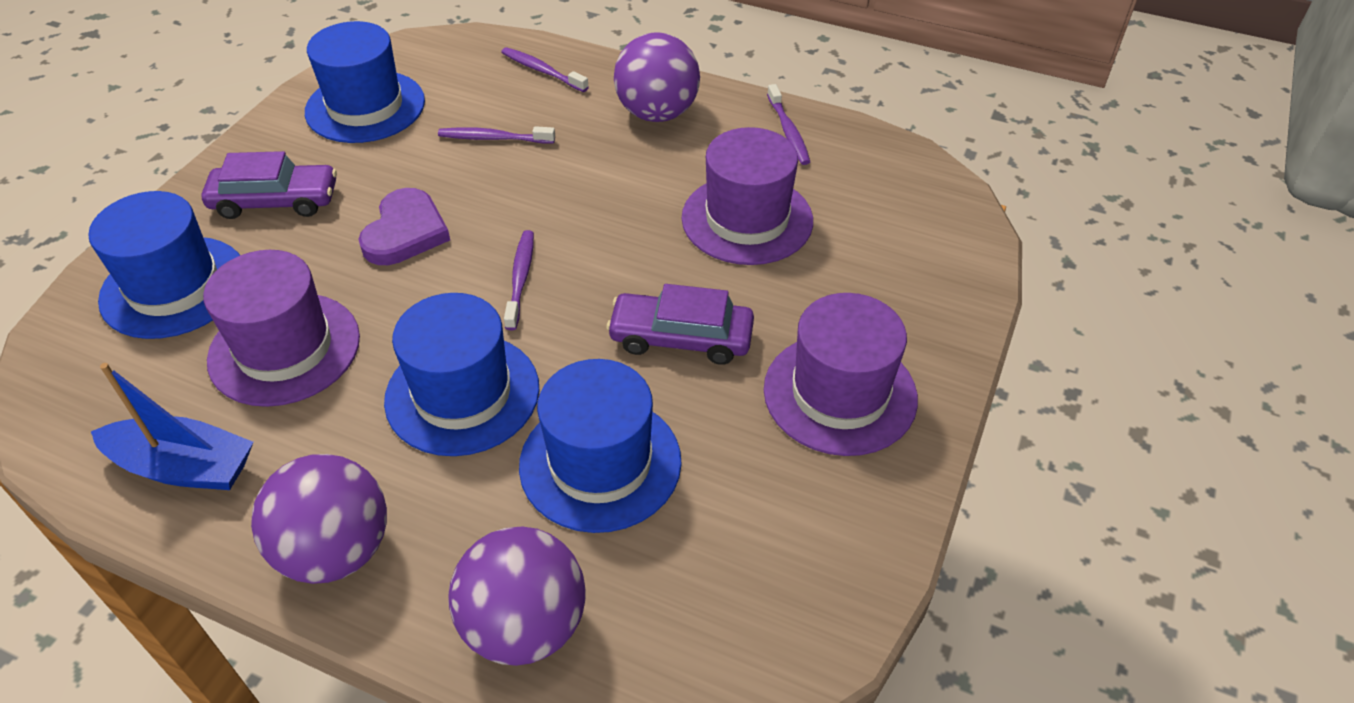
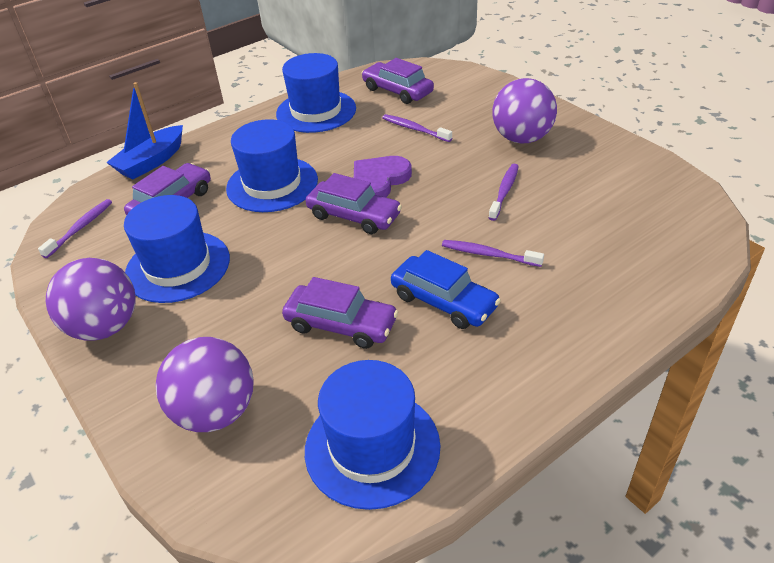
blue car: none = 0 -> [391,250,501,329] = 1
purple car: [202,151,337,219] [606,284,754,365] = 2 -> [124,163,211,215] [282,277,398,349] [305,173,402,234] [362,58,434,104] = 4
purple hat: [203,250,360,407] [682,127,813,265] [764,293,918,456] = 3 -> none = 0

